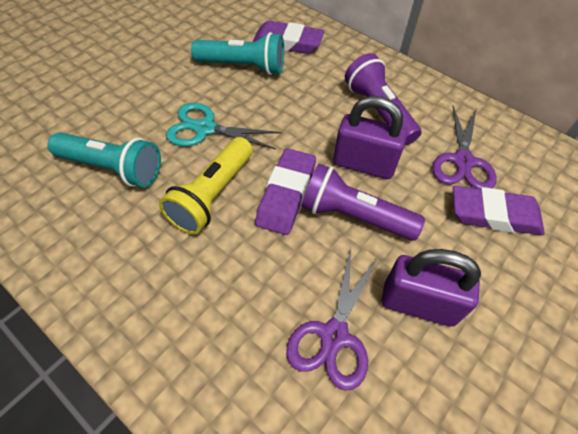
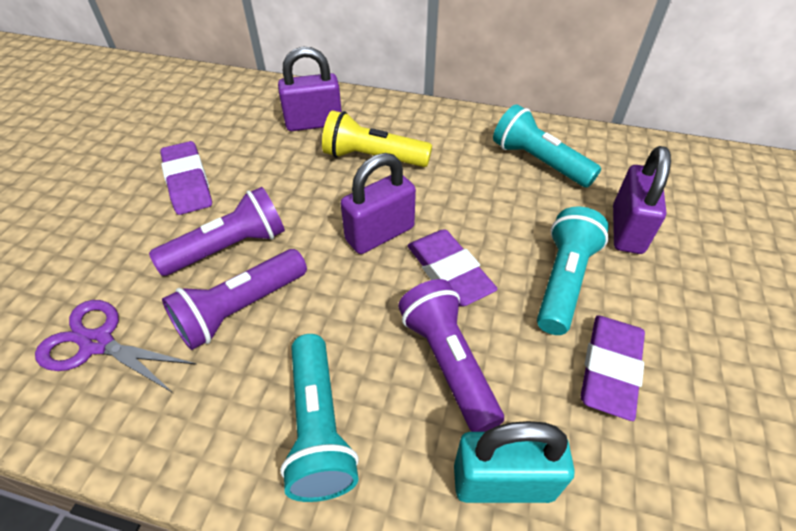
purple flashlight: [301,163,425,241] [345,53,421,145] = 2 -> [149,187,285,276] [162,249,307,350] [398,279,504,432] = 3
purple padlock: [333,96,407,179] [381,249,481,327] = 2 -> [278,47,342,131] [341,153,416,254] [613,146,671,254] = 3
purple scissors: [286,248,379,391] [433,106,497,189] = 2 -> [35,300,196,393] = 1
turquoise flashlight: [48,132,161,187] [191,32,284,75] = 2 -> [280,334,359,502] [493,104,601,188] [537,206,609,335] = 3
turquoise padlock: none = 0 -> [454,421,575,503] = 1
turquoise scissors: [166,103,282,149] = 1 -> none = 0

